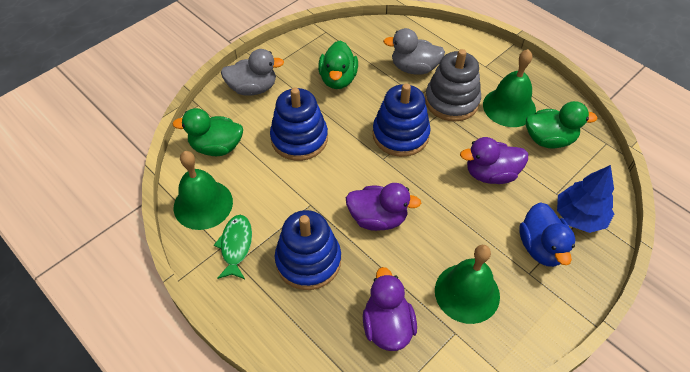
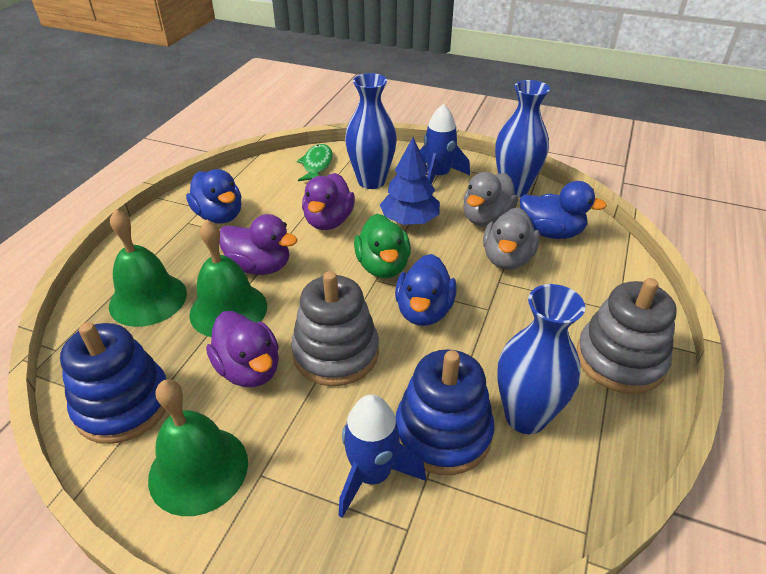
blue duck: [519,202,575,267] = 1 -> [186,169,241,224] [395,254,457,326] [520,181,607,239] = 3
blue rocket: none = 0 -> [339,394,426,518] [420,104,470,184] = 2
blue stacking toy: [270,87,328,161] [275,210,341,290] [373,83,431,157] = 3 -> [60,322,167,444] [396,349,494,475] = 2
blue vase: none = 0 -> [345,73,397,189] [495,80,550,197] [497,284,585,434] = 3
green duck: [172,108,243,156] [318,40,358,89] [526,101,598,148] = 3 -> [354,214,411,278] = 1
grey stacking toy: [425,49,481,122] = 1 -> [291,271,379,386] [576,278,677,394] = 2

